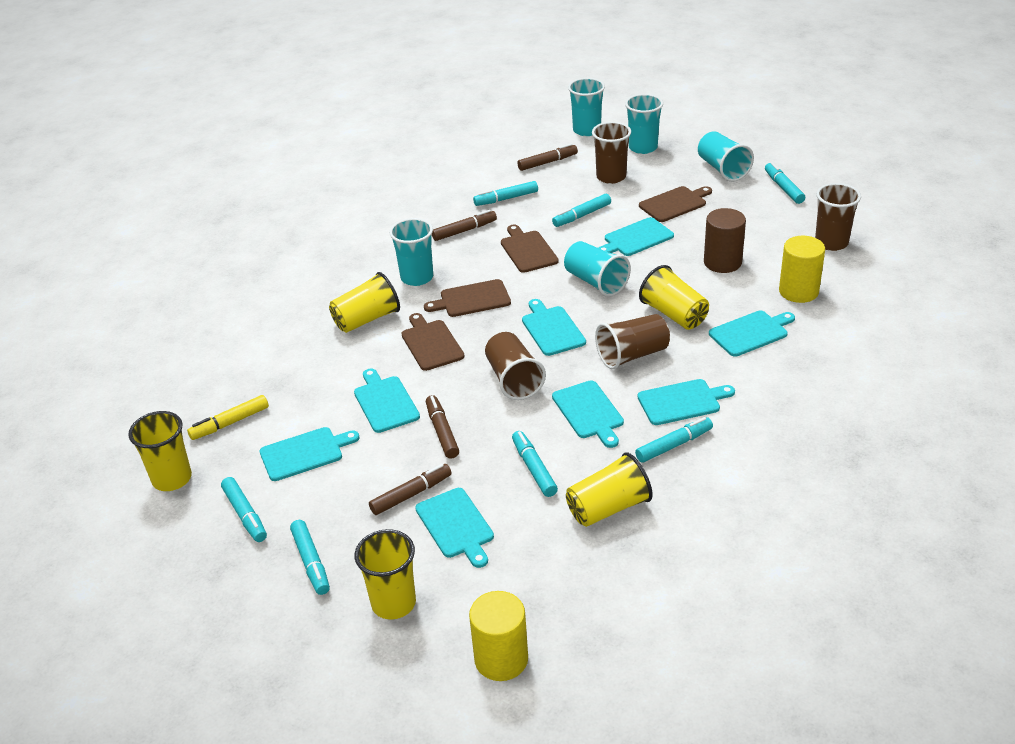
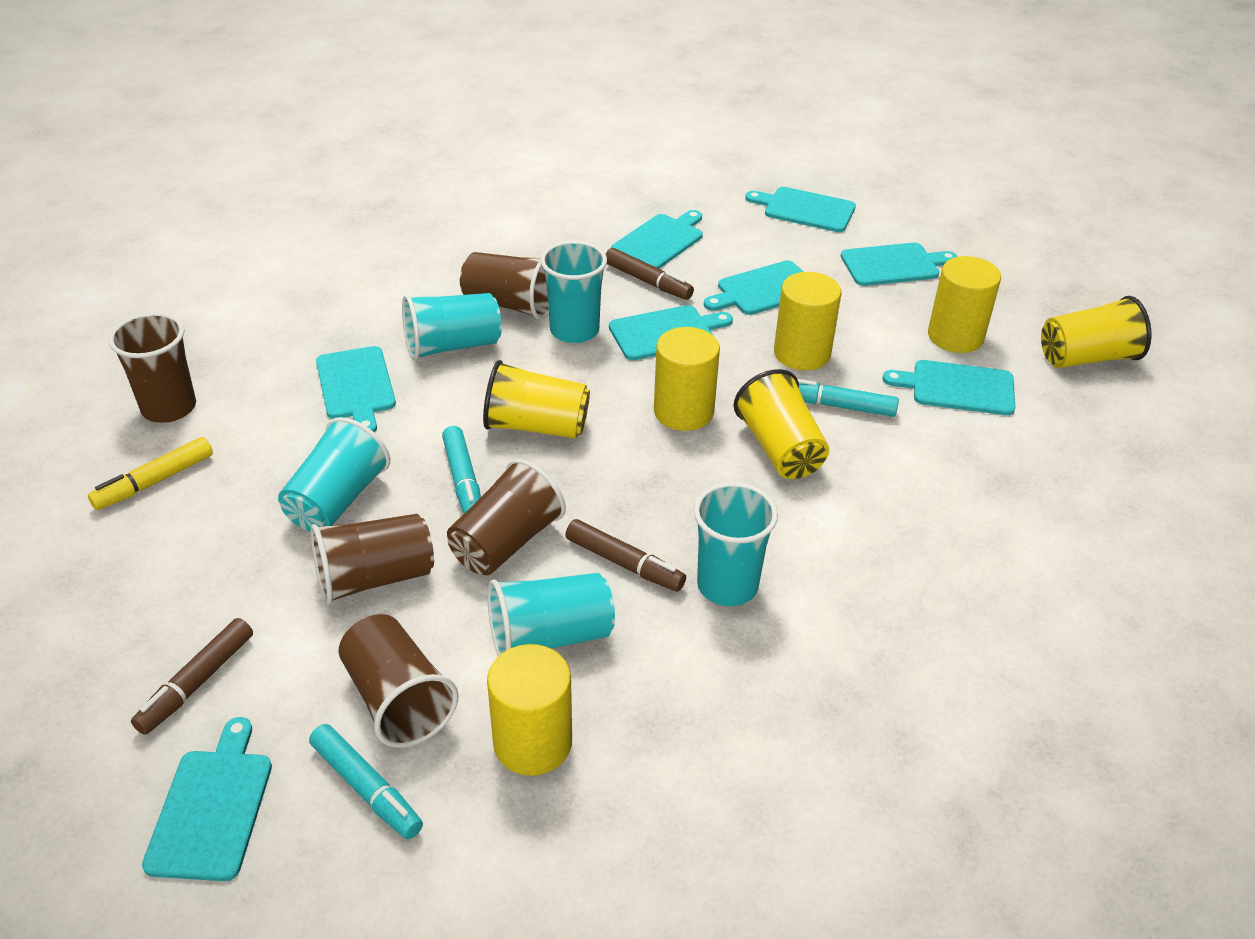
brown cup: [485,332,546,400] [592,122,631,184] [595,314,670,369] [815,183,861,251] = 4 -> [108,312,196,423] [311,514,434,605] [339,614,459,748] [447,459,566,575] [460,252,549,320] = 5
brown cutting board: [401,313,465,371] [424,279,511,317] [501,224,559,273] [639,186,712,222] = 4 -> none = 0
brown cylinder: [704,208,746,273] = 1 -> none = 0
brown marker: [369,464,452,515] [426,395,459,459] [432,210,497,241] [517,143,578,171] = 4 -> [131,618,253,735] [566,519,686,592] [606,248,694,300] = 3
turquoise marker: [221,477,267,542] [290,520,330,595] [473,181,538,206] [512,431,558,497] [552,194,611,227] [635,417,713,463] [765,162,805,204] = 7 -> [309,724,423,839] [442,426,481,513] [797,379,899,417] = 3
yellow cup: [128,411,192,491] [329,272,400,333] [354,529,416,619] [566,452,653,527] [639,265,709,330] = 5 -> [483,360,590,439] [734,369,829,479] [1041,296,1151,368] = 3
yellow cylinder: [469,591,528,681] [779,236,825,303] = 2 -> [487,644,572,776] [654,327,720,431] [774,272,841,371] [928,256,1001,353] = 4

